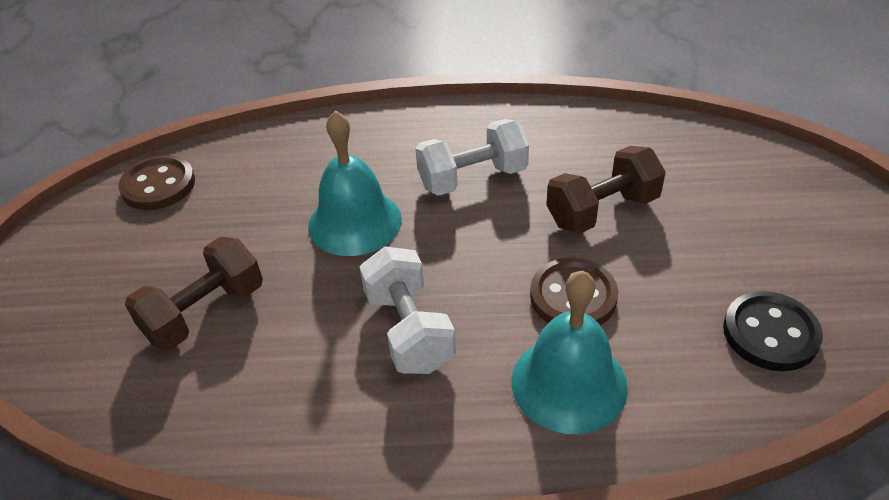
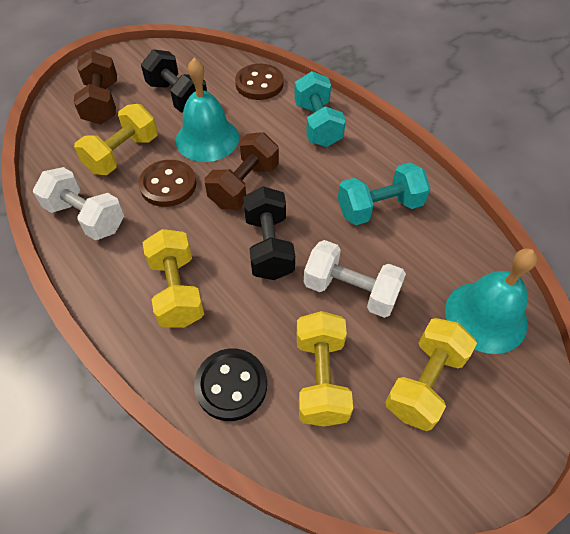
black dumbbell: none = 0 -> [141,49,207,112] [243,186,295,280] = 2
turquoise dumbbell: none = 0 -> [294,71,346,147] [338,163,430,225] = 2
yellow dumbbell: none = 0 -> [74,104,158,175] [143,229,204,328] [297,311,353,427] [385,318,477,431] = 4

